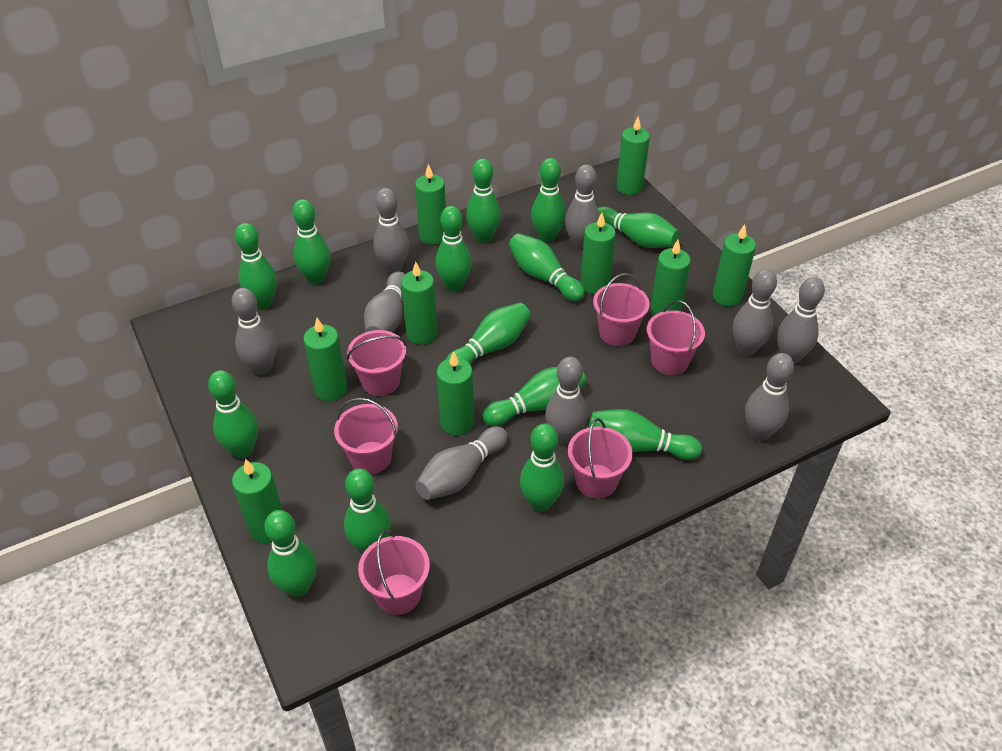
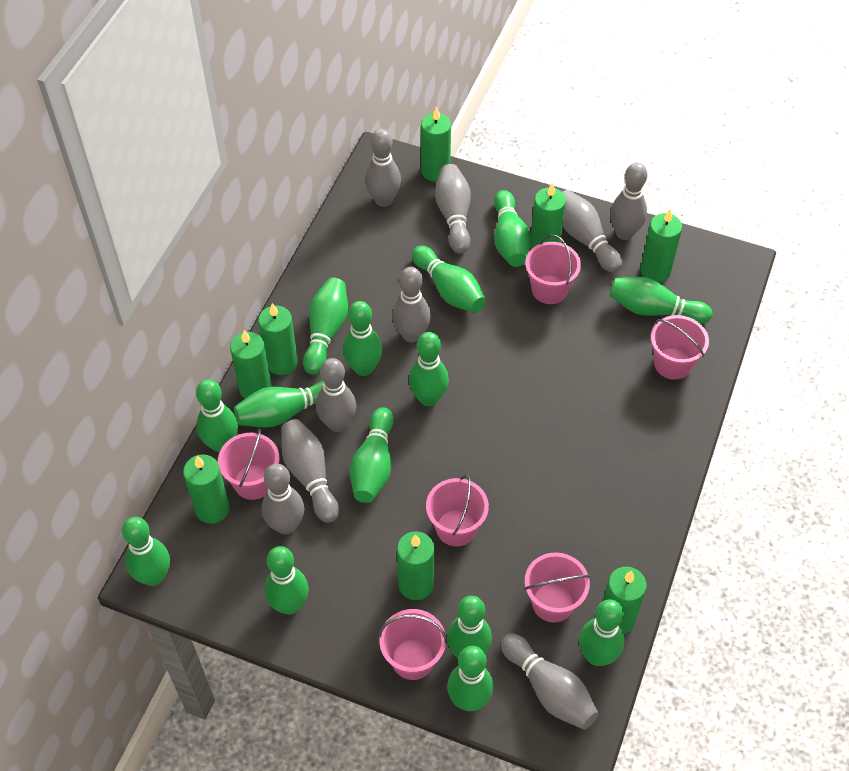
green candle: [232,459,283,543] [303,318,347,401] [401,262,438,345] [415,164,446,245] [437,351,474,436] [580,213,616,294] [616,116,650,195] [650,240,691,316] [713,224,756,306] = 9 -> [183,454,230,524] [230,330,272,399] [258,303,298,375] [397,532,435,600] [421,107,451,182] [530,182,566,249] [603,567,647,634] [640,209,682,283] = 8

